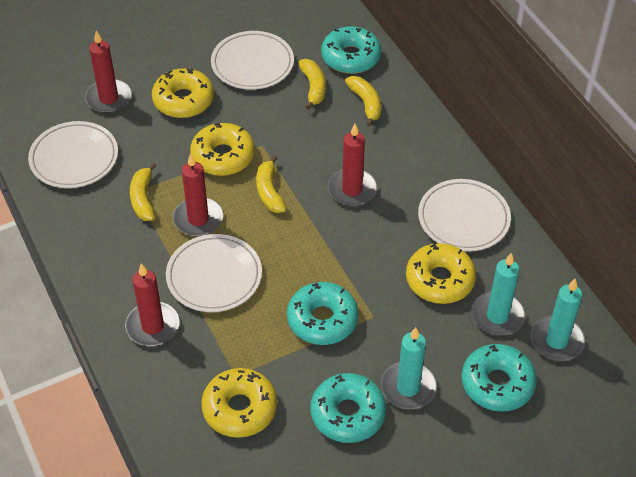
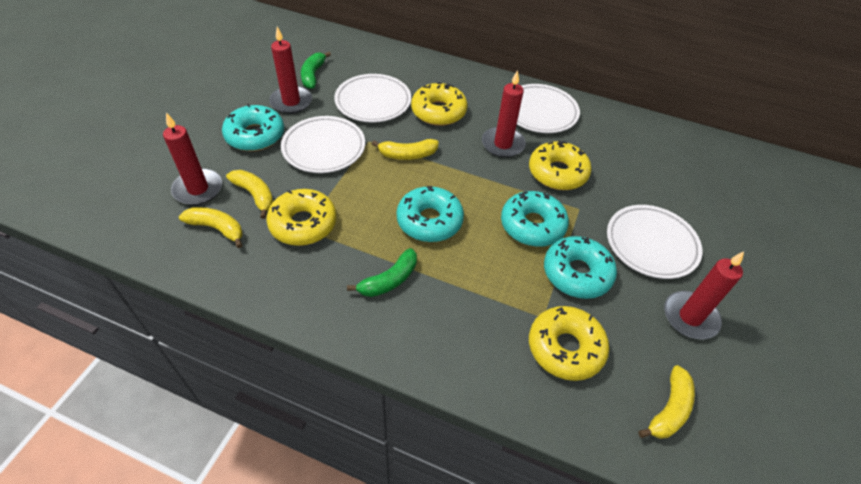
green banana: none = 0 -> [301,52,331,89] [347,248,417,297] = 2
turquoise candle: [381,327,437,409] [471,253,525,336] [530,279,585,361] = 3 -> none = 0

